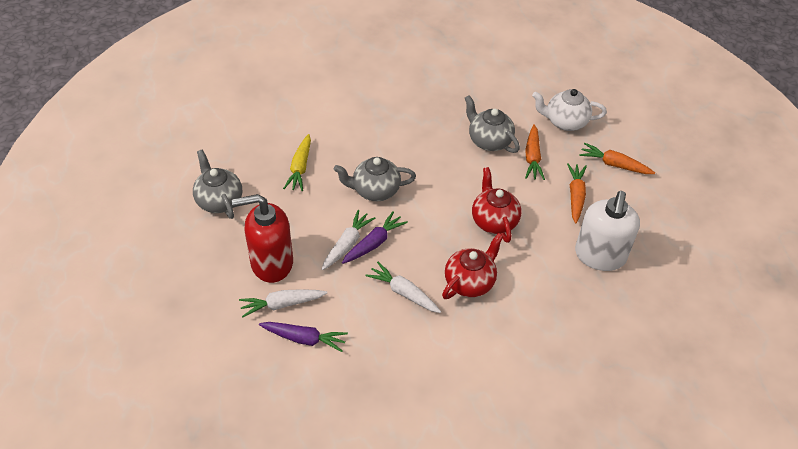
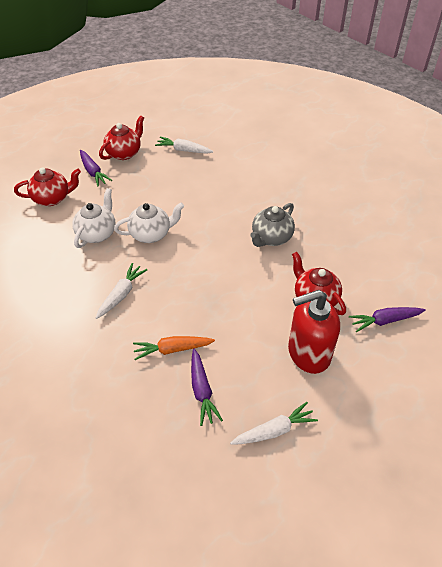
grey teapot: [193,149,242,219] [334,157,416,201] [465,95,520,153] = 3 -> [250,203,295,247] = 1
orange carrot: [525,124,545,180] [567,163,587,224] [579,143,655,174] = 3 -> [133,336,215,360] = 1
purple carrot: [259,322,348,352] [342,211,408,264] = 2 -> [80,150,112,186] [191,349,223,426] [349,307,426,332] = 3
red teapot: [442,233,504,299] [472,167,521,243] = 2 -> [14,168,81,206] [99,115,144,160] [292,252,346,315] = 3
white soap dispenser: [575,191,640,271] = 1 -> none = 0
white teapot: [532,89,607,131] = 1 -> [72,188,116,248] [114,202,184,243] = 2
yellow carrot: [283,134,311,191] = 1 -> none = 0

